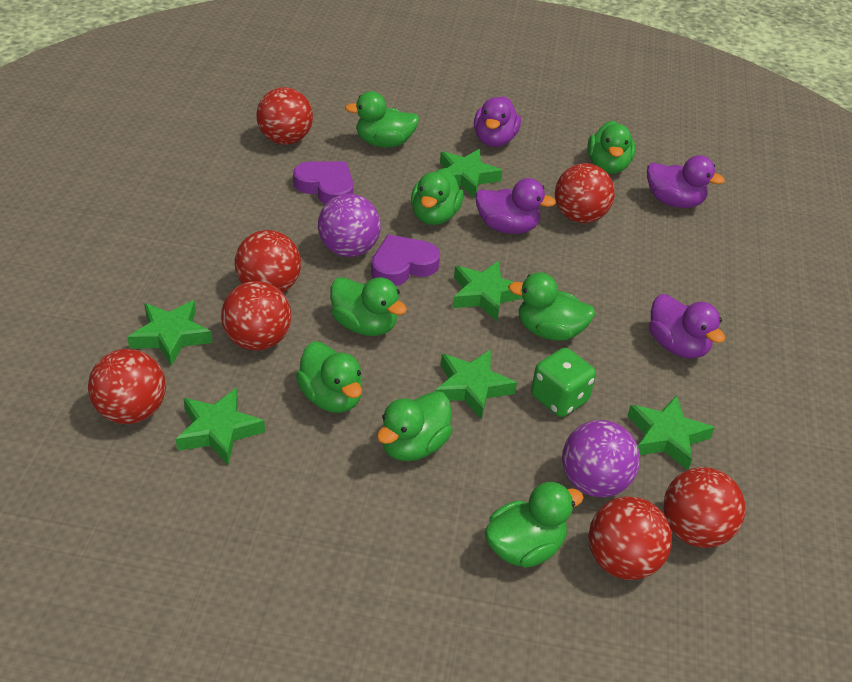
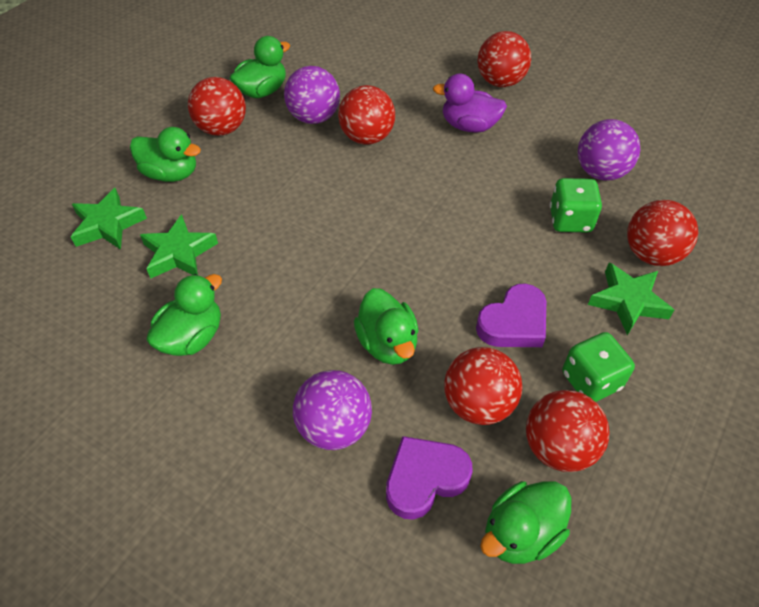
green dice: [531,348,596,417] = 1 -> [550,178,602,232] [562,332,635,402] = 2
green duck: [296,342,362,413] [330,277,407,336] [345,91,419,148] [377,391,453,461] [411,168,464,225] [485,482,584,568] [508,272,596,341] [587,121,635,174] = 8 -> [130,127,201,182] [146,274,222,356] [230,36,290,98] [354,288,419,365] [480,481,572,564] = 5
green star: [127,300,212,366] [176,388,265,465] [435,350,517,419] [440,149,503,198] [453,261,523,321] [627,395,715,470] = 6 -> [71,188,147,250] [140,214,218,279] [588,262,674,336] = 3
purple ball: [318,194,381,257] [562,420,640,497] = 2 -> [284,66,340,124] [293,370,372,450] [578,119,640,181] = 3
purple duck: [474,96,521,147] [475,178,556,234] [647,155,725,208] [649,294,725,359] = 4 -> [433,74,507,133] = 1
red ball: [88,349,166,424] [221,281,291,351] [235,230,301,293] [257,87,313,145] [555,163,615,223] [588,496,672,580] [663,467,745,548] = 7 -> [188,77,246,136] [338,85,395,145] [444,347,523,425] [477,31,531,87] [526,390,610,472] [627,200,699,266] = 6

